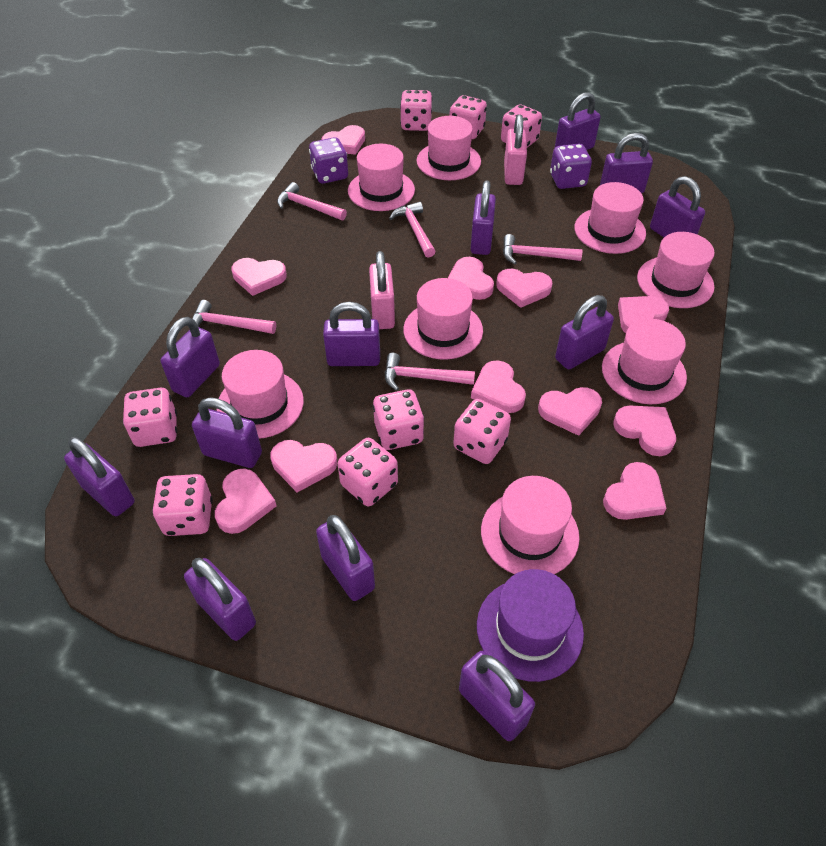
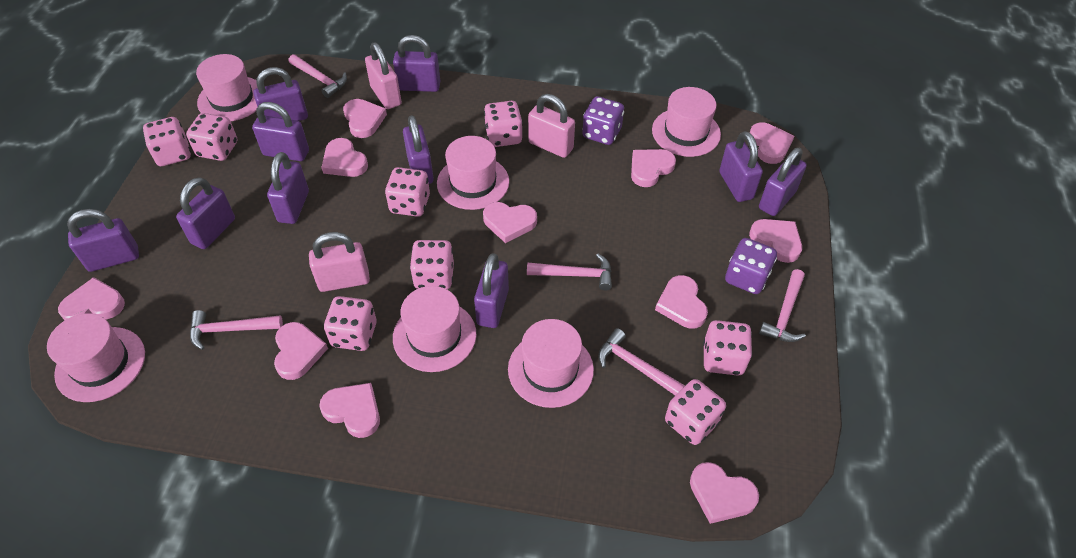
pink hat: [217,350,304,439] [348,144,415,211] [403,278,483,359] [416,116,481,180] [481,476,580,574] [575,182,646,254] [602,319,687,404] [637,232,715,308] = 8 -> [47,313,145,402] [196,54,258,121] [393,286,476,372] [437,136,509,210] [508,319,594,408] [652,87,721,157] = 6
pink padlock: [369,251,395,329] [504,114,527,185] = 2 -> [309,232,370,292] [365,42,402,109] [528,94,575,158] = 3
purple hat: [477,569,584,682] = 1 -> none = 0
purple padlock: [64,437,135,516] [160,317,220,397] [184,558,256,641] [192,397,262,468] [316,515,375,601] [323,302,380,366] [459,651,535,741] [471,180,496,255] [555,92,601,150] [555,295,614,369] [600,133,653,193] [650,176,705,237] = 12 -> [67,209,139,272] [176,177,235,249] [252,102,309,161] [253,67,308,121] [267,152,309,224] [393,35,440,92] [403,115,434,184] [474,253,509,328] [719,131,763,202] [759,148,807,216] = 10

